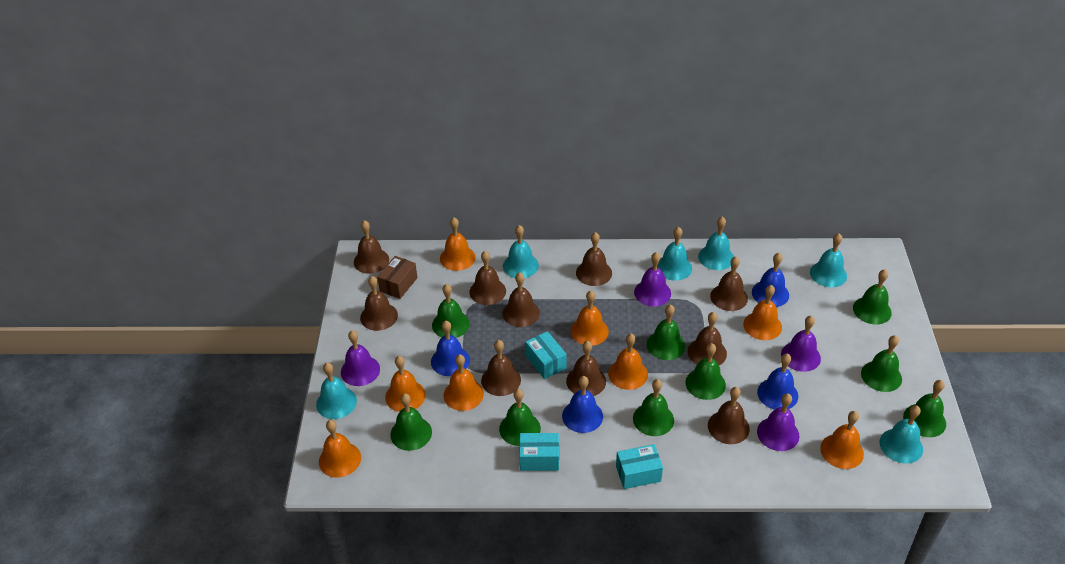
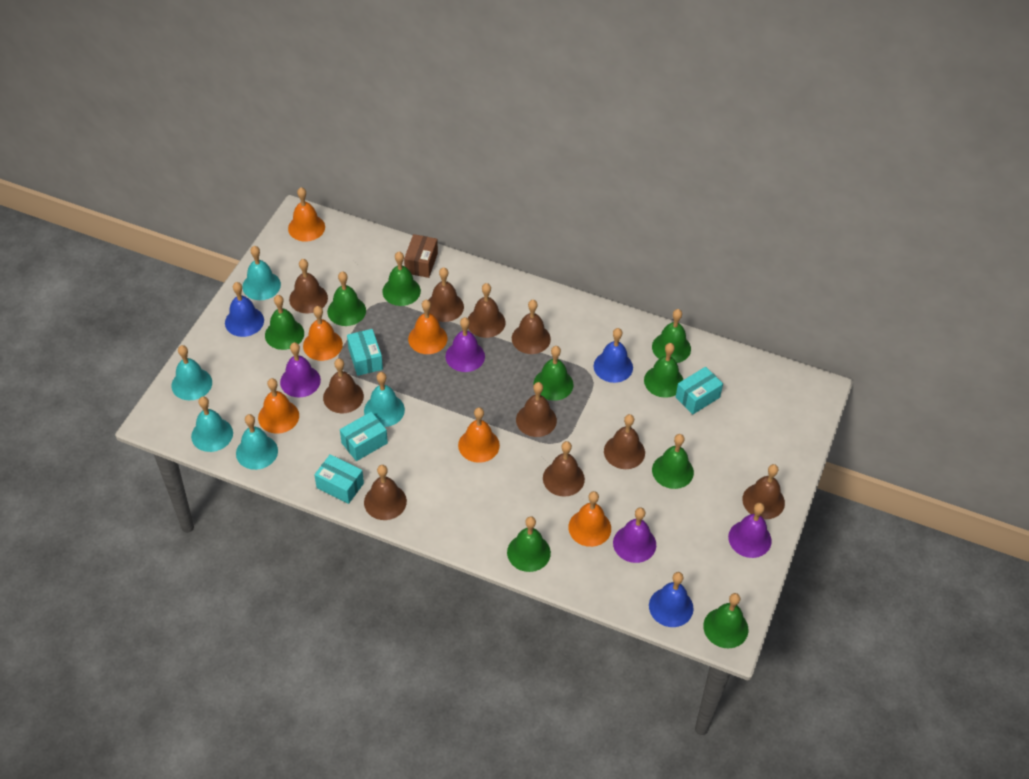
blue bell: [431,321,470,376] [562,376,603,433] [752,253,789,307] [757,354,798,410] = 4 -> [225,282,264,337] [594,328,633,383] [649,572,694,627] = 3
orange bell: [319,420,361,478] [385,356,426,412] [440,217,475,271] [443,354,484,411] [570,291,609,346] [608,334,648,390] [743,285,782,340] [820,411,864,469] = 8 -> [258,378,299,434] [288,187,325,241] [303,306,343,361] [408,300,447,354] [458,407,500,463] [568,491,611,547] = 6
turquoise bell: [316,363,357,419] [503,225,539,278] [657,227,692,281] [698,217,734,270] [810,233,847,287] [880,405,923,463] = 6 -> [172,345,212,400] [191,397,233,452] [236,414,278,470] [242,246,281,300] [364,372,405,427] = 5
turquoise box: [519,433,559,471] [525,331,567,379] [616,444,663,489] = 3 -> [314,454,364,504] [340,412,388,461] [347,329,383,376] [676,367,723,414] = 4

